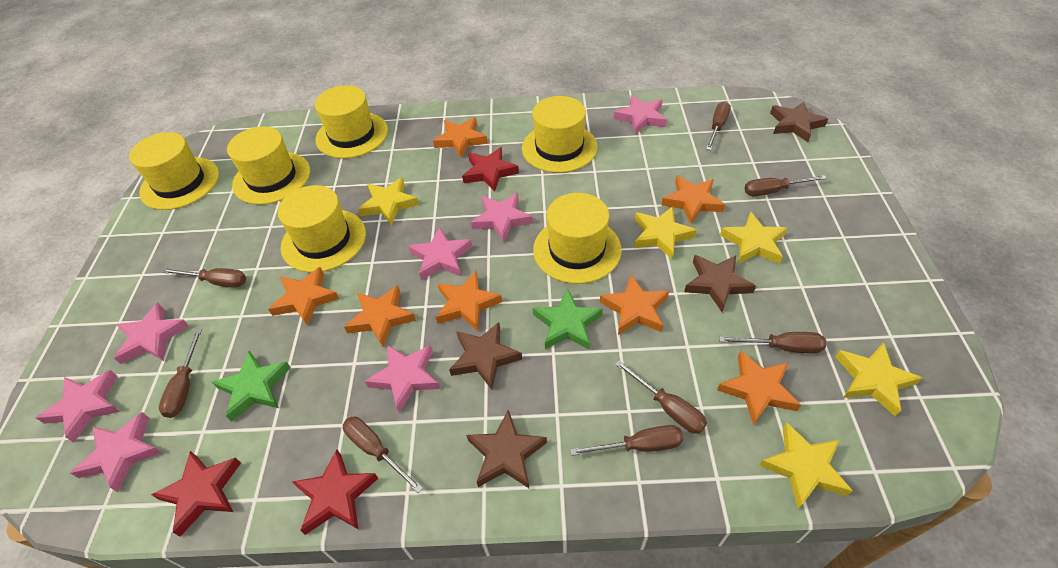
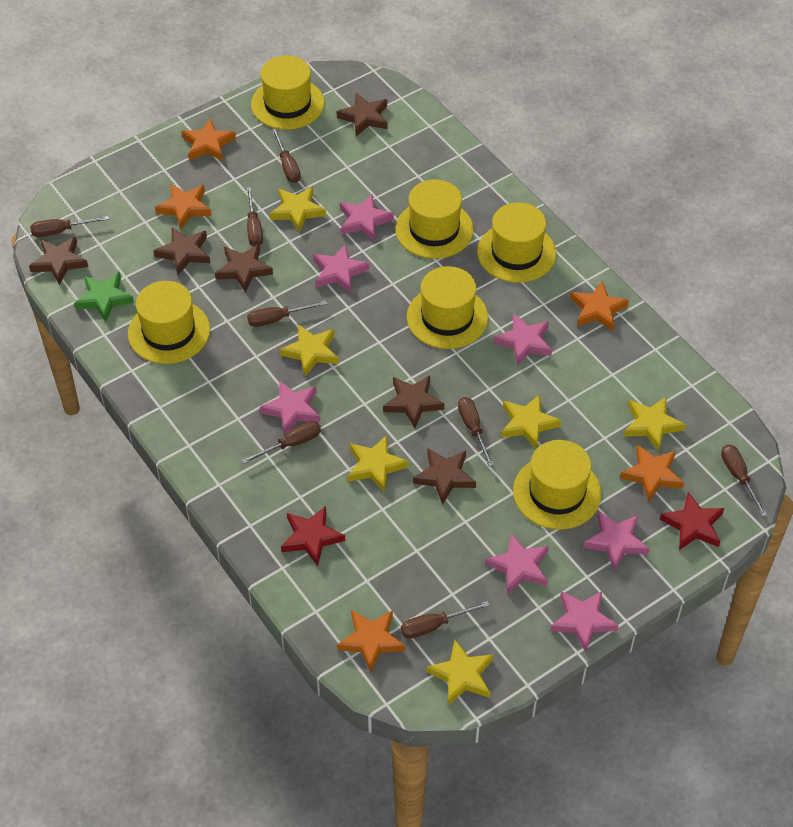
brown star: [449,322,522,390] [466,410,547,488] [684,255,756,312] [770,102,828,142] = 4 -> [29,236,88,285] [153,227,210,275] [215,244,273,293] [337,93,388,136] [383,376,444,428] [413,448,476,505] = 6
green star: [212,351,291,422] [533,289,603,350] = 2 -> [74,272,134,322] = 1
orange star: [268,267,339,326] [344,285,416,347] [433,118,488,158] [436,271,502,331] [600,275,669,335] [661,175,725,224] [717,350,801,426] = 7 -> [155,184,211,229] [181,119,236,161] [337,610,405,673] [570,281,629,331] [620,444,684,502] = 5
red star: [151,451,241,537] [293,449,378,535] [462,147,519,192] = 3 -> [281,506,345,566] [660,492,724,550] = 2
yellow star: [358,177,419,225] [634,206,697,259] [720,211,787,264] [759,422,853,509] [835,342,922,417] = 5 -> [270,186,326,233] [280,324,339,376] [348,435,409,493] [427,640,494,705] [501,394,561,449] [624,397,686,451] = 6

